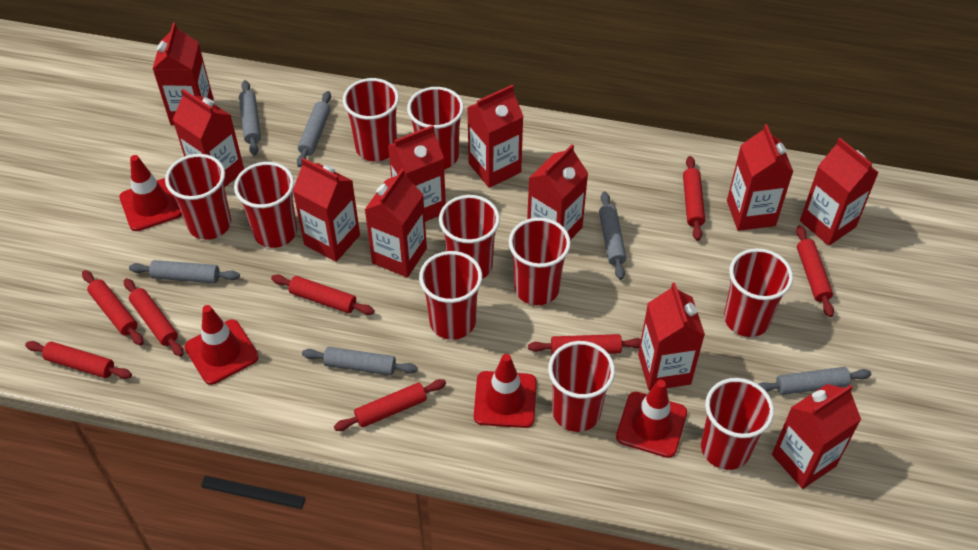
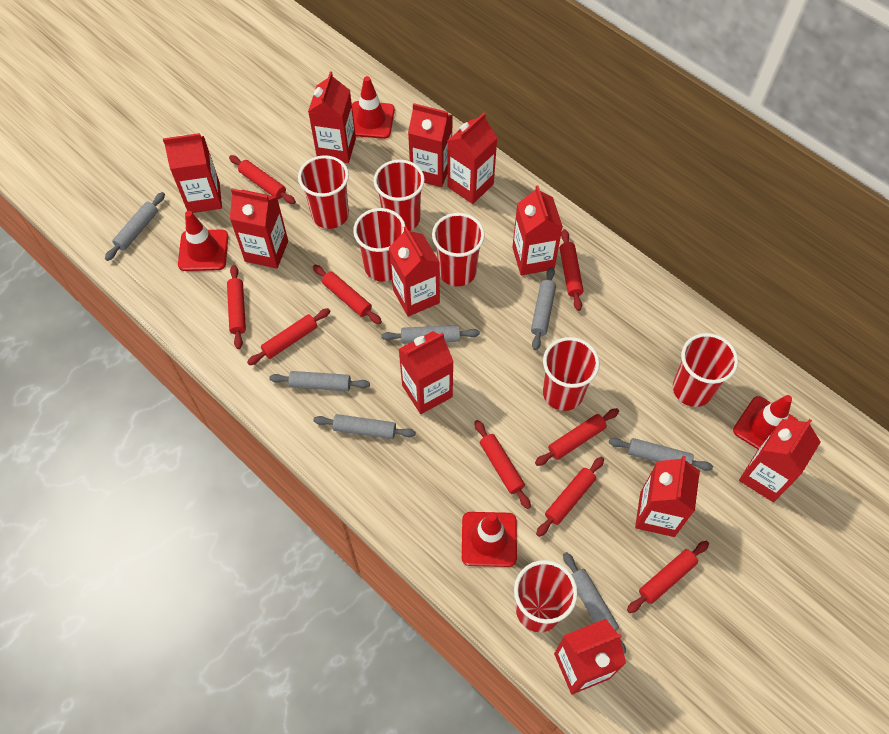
grey rolling pin: [129,260,240,283] [239,80,261,155] [297,91,331,167] [302,347,418,375] [599,191,626,280] [758,367,871,395] = 6 -> [105,192,165,261] [269,371,370,391] [313,414,416,439] [381,325,480,344] [531,267,556,350] [563,552,626,654] [609,438,713,471] = 7
red cup: [165,154,231,240] [234,162,297,248] [343,78,399,161] [407,87,464,169] [419,251,482,340] [439,195,500,279] [509,218,571,305] [548,341,615,432] [701,378,774,470] [724,248,793,337] = 10 -> [298,155,349,229] [353,208,405,282] [374,159,425,231] [432,213,485,286] [514,560,578,632] [543,337,600,411] [673,333,738,407] = 7
red rolling pin: [25,341,132,379] [82,270,144,346] [124,278,184,357] [271,274,375,315] [334,379,446,431] [528,334,641,355] [683,156,705,241] [796,225,834,317] = 8 -> [227,265,246,349] [229,155,296,204] [247,308,330,365] [313,265,382,324] [474,420,531,509] [535,408,619,466] [536,457,604,537] [560,229,584,311] [627,541,709,613] = 9

